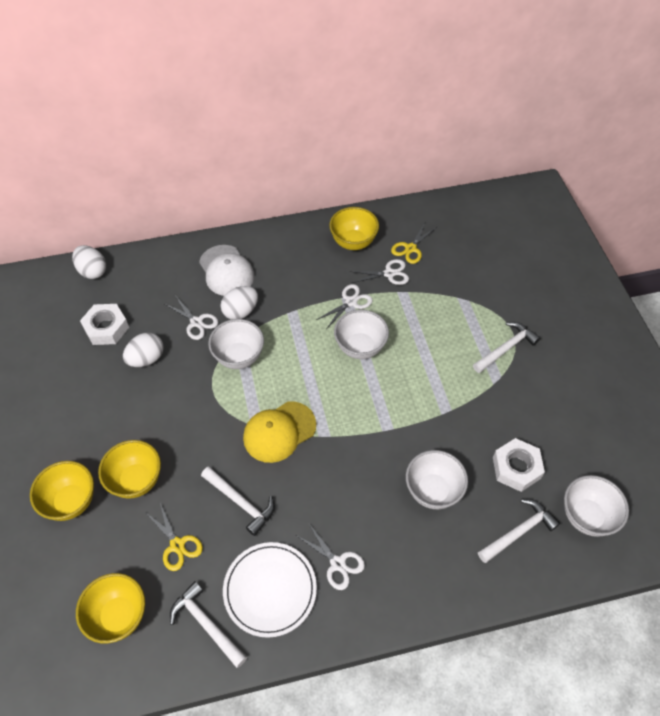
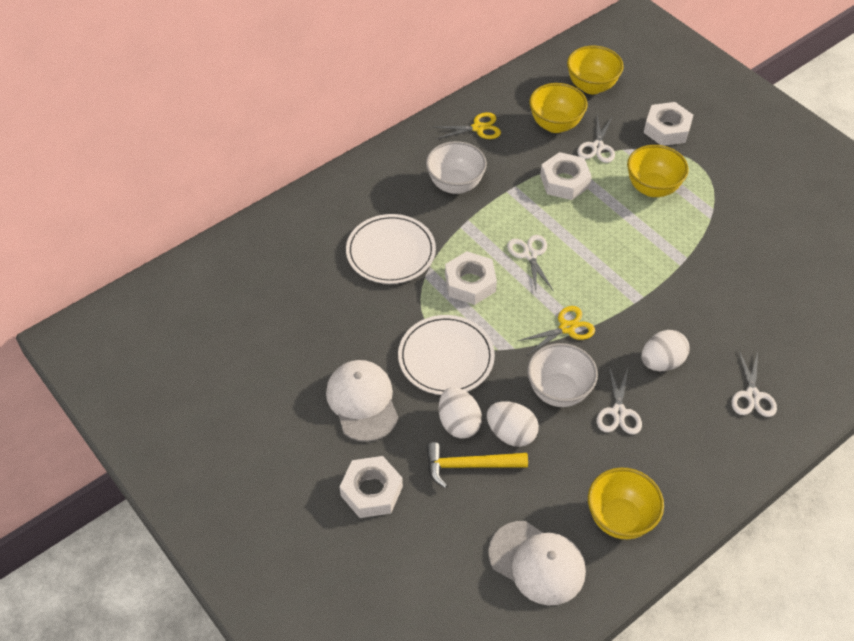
white bowl: [208,319,264,369] [334,310,389,359] [406,450,468,509] [564,475,629,537] = 4 -> [426,141,487,194] [527,343,598,407] = 2
white cap: [199,245,254,296] = 1 -> [326,360,398,442] [488,521,586,605] = 2
white hammer: [170,581,247,668] [201,466,275,536] [473,322,540,373] [478,499,560,563] = 4 -> none = 0
white nut: [80,304,129,345] [493,438,545,492] = 2 -> [340,456,403,518] [445,251,497,305] [540,152,592,200] [644,102,693,146] = 4
white plate: [223,542,317,638] = 1 -> [346,214,436,284] [398,315,495,395] = 2
yellow cap: [243,401,316,463] = 1 -> none = 0
yellow hammer: none = 0 -> [426,442,528,488] = 1

